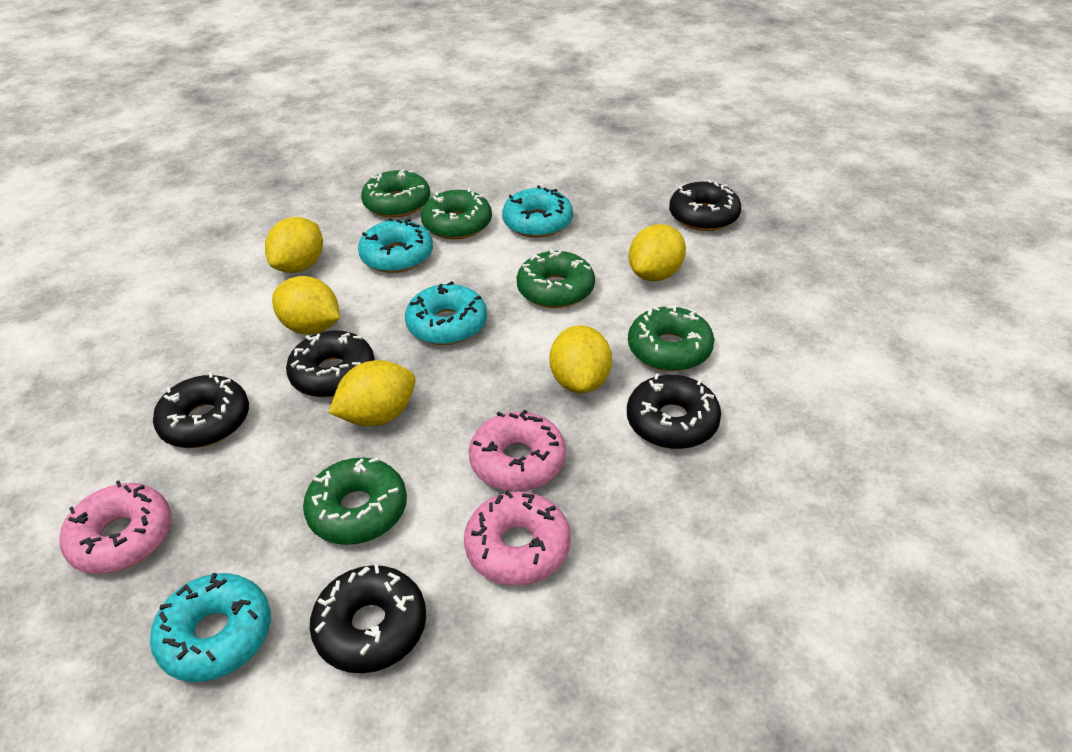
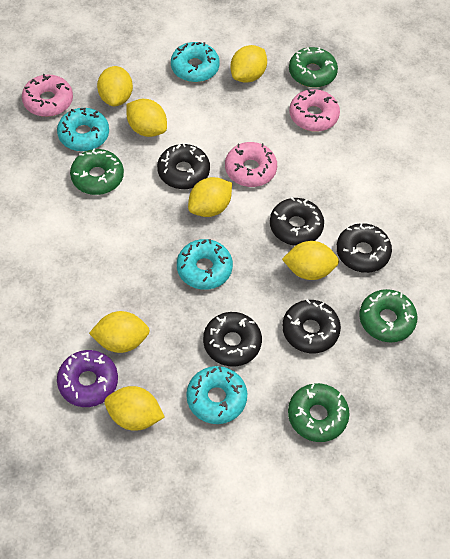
green donut: [303,457,407,545] [361,169,430,218] [421,188,492,239] [517,249,595,308] [628,306,714,371] = 5 -> [70,148,124,195] [288,383,350,442] [289,47,338,87] [359,289,417,342] = 4
purple donut: none = 0 -> [57,350,118,407] = 1
yellow lemon: [265,217,323,273] [272,276,340,334] [329,360,416,426] [549,325,612,393] [628,224,686,281] = 5 -> [89,311,150,353] [97,66,133,106] [104,386,165,431] [126,99,167,137] [188,177,232,217] [230,45,267,83] [282,241,339,280] = 7

